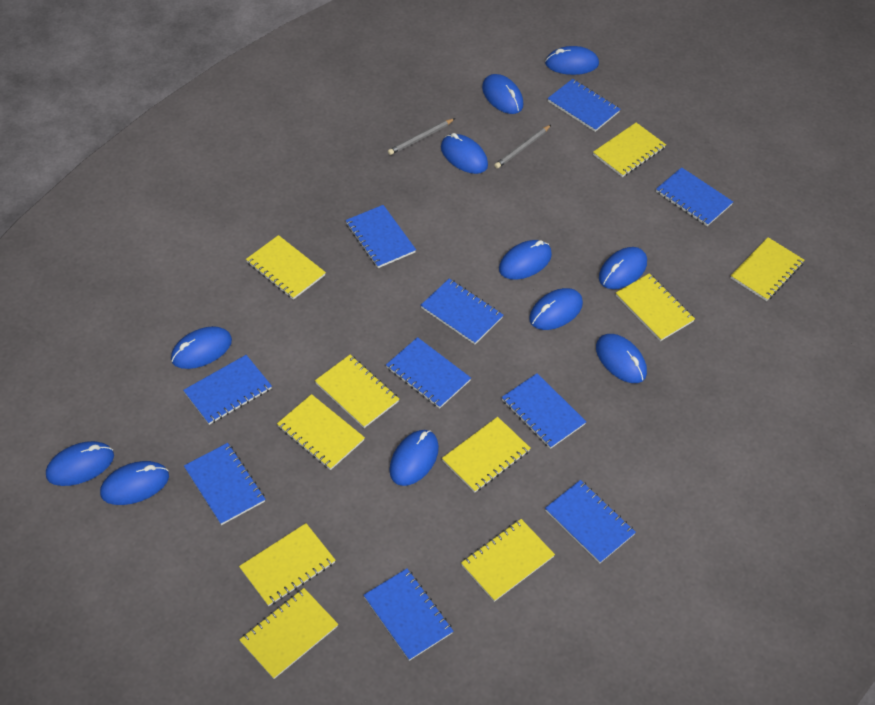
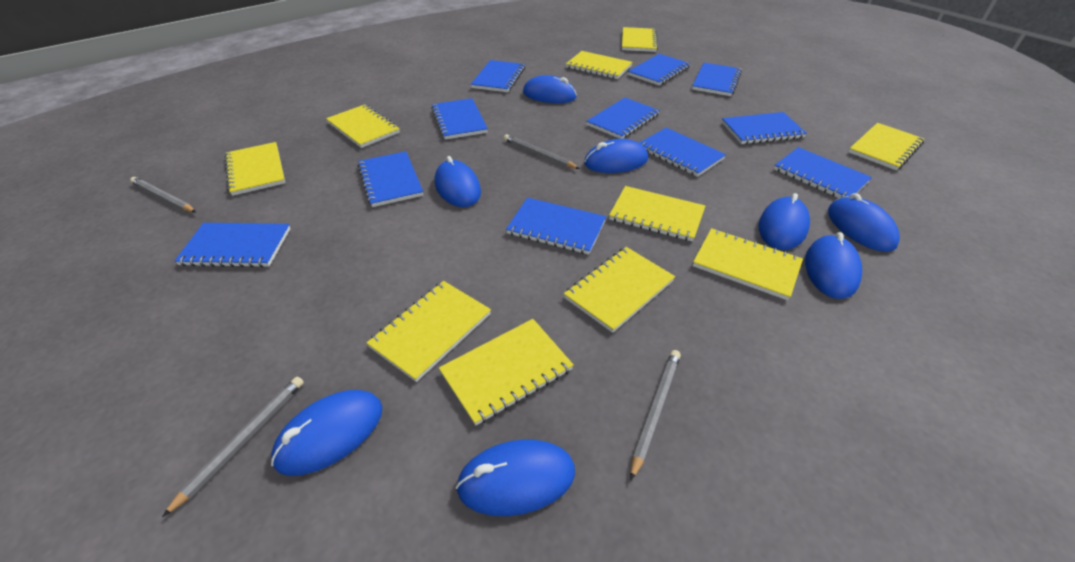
blue mouse: [46,441,114,486] [100,461,169,505] [171,326,232,369] [389,430,439,486] [441,133,488,174] [482,74,523,114] [499,240,552,280] [529,288,583,330] [545,46,599,75] [596,334,647,383] [599,247,647,289] = 11 -> [271,390,382,476] [435,156,481,207] [456,439,575,516] [523,75,577,103] [584,139,648,173] [758,193,810,250] [805,232,862,299] [828,193,900,252] = 8
blue notebook: [183,355,272,425] [184,443,265,525] [345,205,416,268] [364,569,453,661] [386,337,471,409] [421,279,503,345] [502,373,586,449] [545,480,636,563] [547,79,621,132] [656,167,733,226] = 10 -> [175,223,291,267] [357,151,423,207] [431,98,488,140] [471,60,525,92] [506,198,606,255] [586,98,660,139] [628,54,690,86] [639,127,726,177] [692,63,742,96] [722,112,807,144] [774,147,872,198] = 11
grey pencil: [388,118,455,155] [494,125,551,169] = 2 -> [130,177,196,212] [162,377,304,517] [504,134,580,169] [630,350,681,480] = 4

